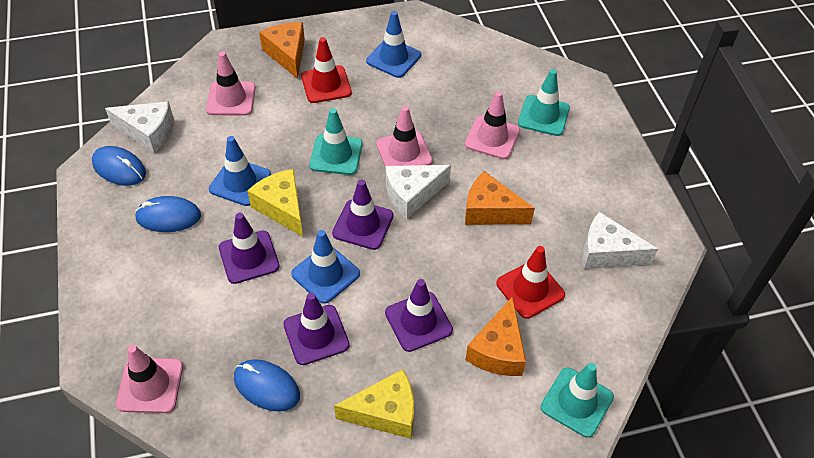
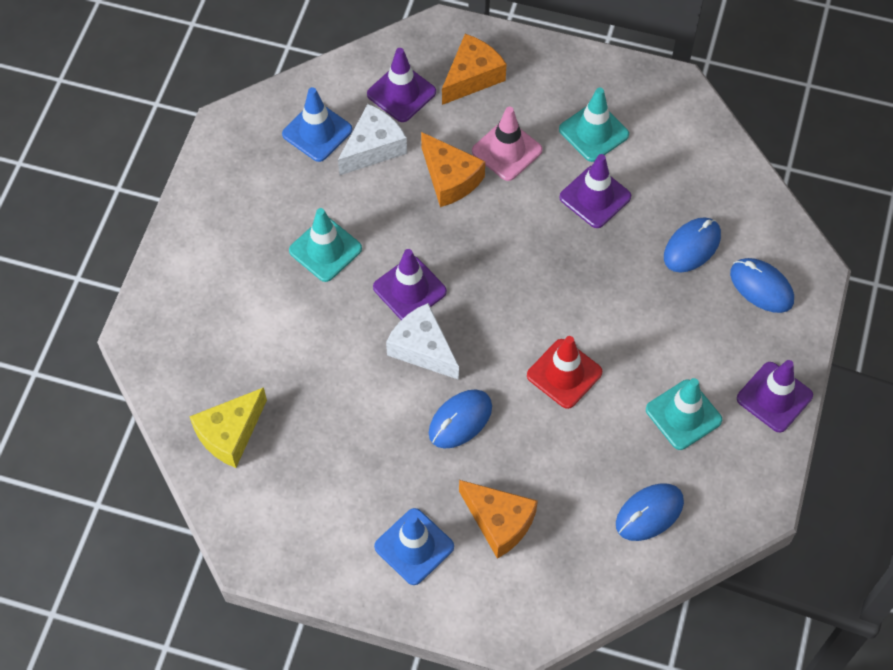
blue mouse: [92,146,146,186] [135,196,201,232] [234,359,300,412] = 3 -> [429,389,492,449] [616,483,684,541] [664,217,721,273] [730,258,794,313] = 4
blue traffic cone: [209,136,271,206] [291,230,360,304] [366,11,421,78] = 3 -> [282,87,352,162] [374,508,454,585] = 2
pink traffic cone: [116,345,183,413] [206,51,256,116] [376,106,433,168] [465,91,520,159] = 4 -> [472,107,543,181] = 1
red traffic cone: [301,37,352,103] [496,246,565,319] = 2 -> [527,336,603,409] = 1
white cheese: [105,101,174,153] [386,165,451,219] [583,212,658,269] = 3 -> [338,104,407,175] [386,303,459,380] = 2
yellow cheese: [247,169,303,237] [334,369,414,439] = 2 -> [189,387,267,468] = 1

